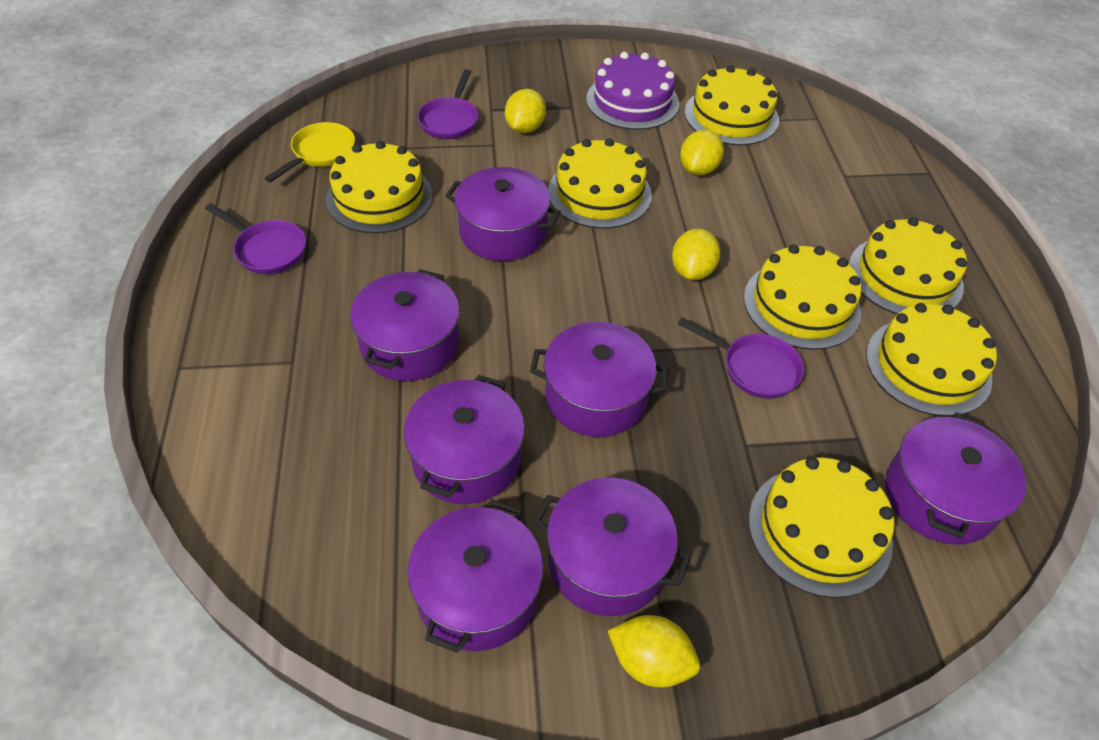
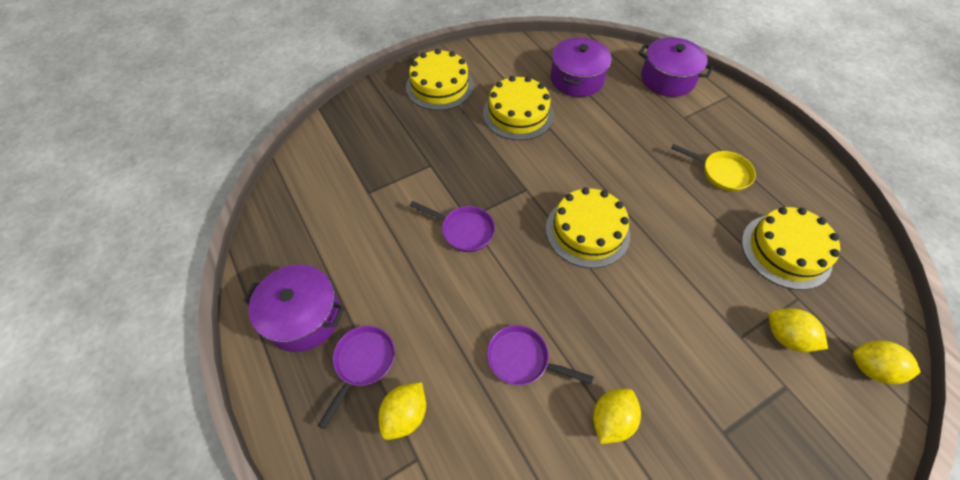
purple cake: [586,52,679,130] = 1 -> none = 0
purple pot: [350,269,460,381] [404,375,525,504] [408,499,543,653] [445,167,561,261] [530,322,668,437] [534,478,691,616] [885,413,1026,544] = 7 -> [243,265,345,352] [550,37,612,97] [639,37,713,97] = 3
yellow cake: [326,141,433,233] [548,138,652,229] [684,65,779,145] [744,245,861,350] [749,457,894,598] [849,217,967,314] [866,303,997,417] = 7 -> [406,49,474,111] [483,76,554,140] [546,188,630,268] [741,207,840,290] = 4

